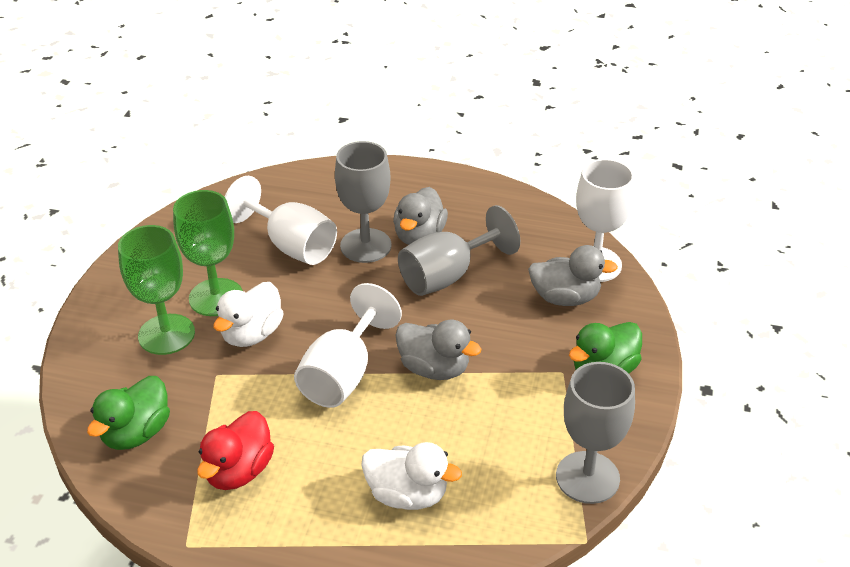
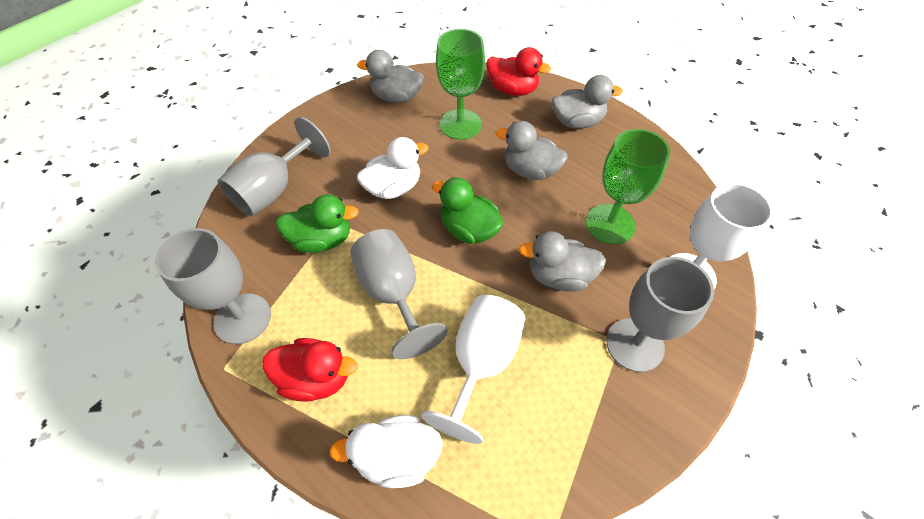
grey duck: [393,187,448,245] [395,320,481,380] [528,245,618,306] = 3 -> [357,50,424,103] [496,121,568,180] [518,231,606,292] [552,75,623,129] = 4
grey goblet: [335,141,392,263] [398,205,520,296] [556,362,635,504] = 3 -> [155,228,271,344] [218,117,331,216] [350,229,448,359] [606,257,714,372] = 4
red duck: [197,411,274,490] = 1 -> [263,338,357,402] [486,47,551,96] = 2
white goblet: [225,176,337,265] [294,283,402,408] [576,159,634,282] = 3 -> [421,295,525,444] [671,183,773,289] = 2

